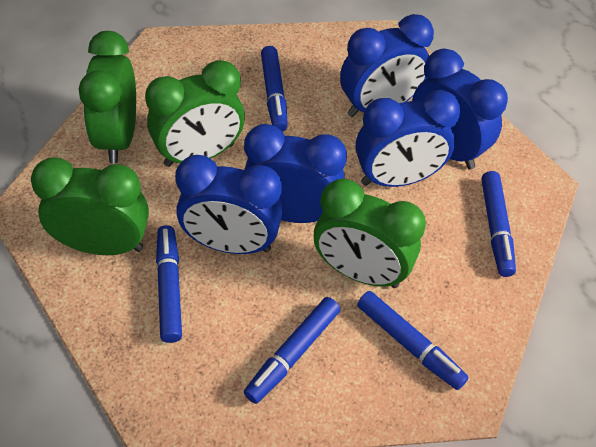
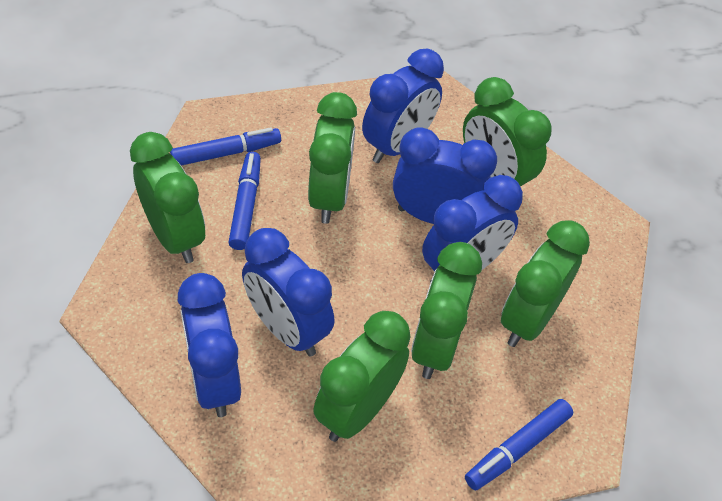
blue marker: [156,225,182,343] [244,297,340,404] [261,46,288,132] [357,291,469,390] [481,171,516,277] = 5 -> [170,127,281,166] [228,152,261,250] [465,399,573,490] = 3
green clock: [31,157,149,255] [79,31,136,164] [145,60,245,167] [314,178,426,288] = 4 -> [130,132,205,263] [308,92,357,224] [313,311,411,442] [411,242,482,379] [463,77,551,187] [501,220,590,347] = 6

